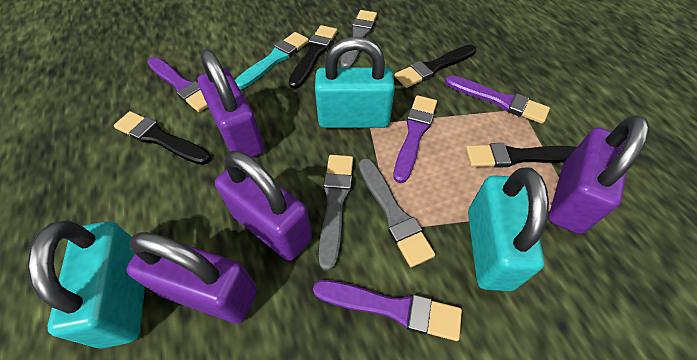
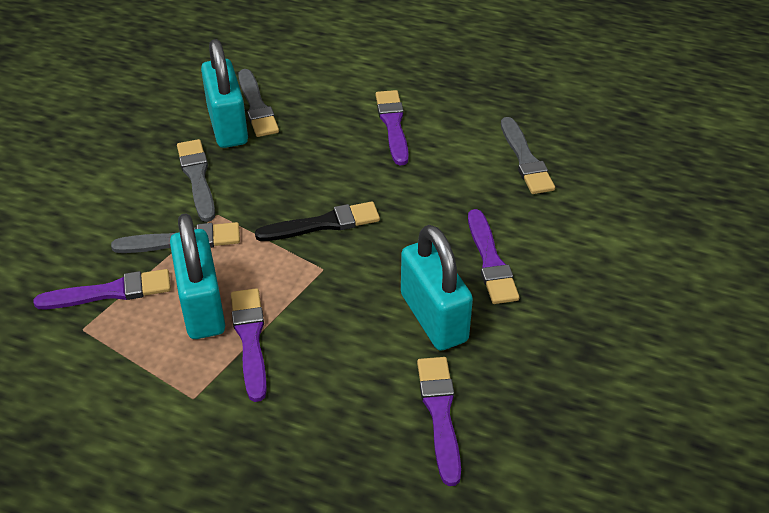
black brush: [114,111,211,165] [289,25,337,89] [394,44,476,88] [466,143,577,168] = 4 -> [255,202,380,241] = 1
grey brush: [319,155,353,271] [341,10,377,68] [359,158,435,267] = 3 -> [111,222,240,253] [177,139,215,222] [238,69,279,137] [501,117,555,194] = 4
purple brush: [148,57,208,112] [313,280,462,341] [393,95,437,183] [445,75,550,124] = 4 -> [33,269,171,309] [231,288,267,402] [375,90,409,165] [417,357,461,486] [468,209,520,304] = 5
purple padlock: [126,232,257,323] [198,49,264,158] [215,151,312,261] [548,115,649,234] = 4 -> none = 0
turquoise brush: [235,32,309,89] = 1 -> none = 0

